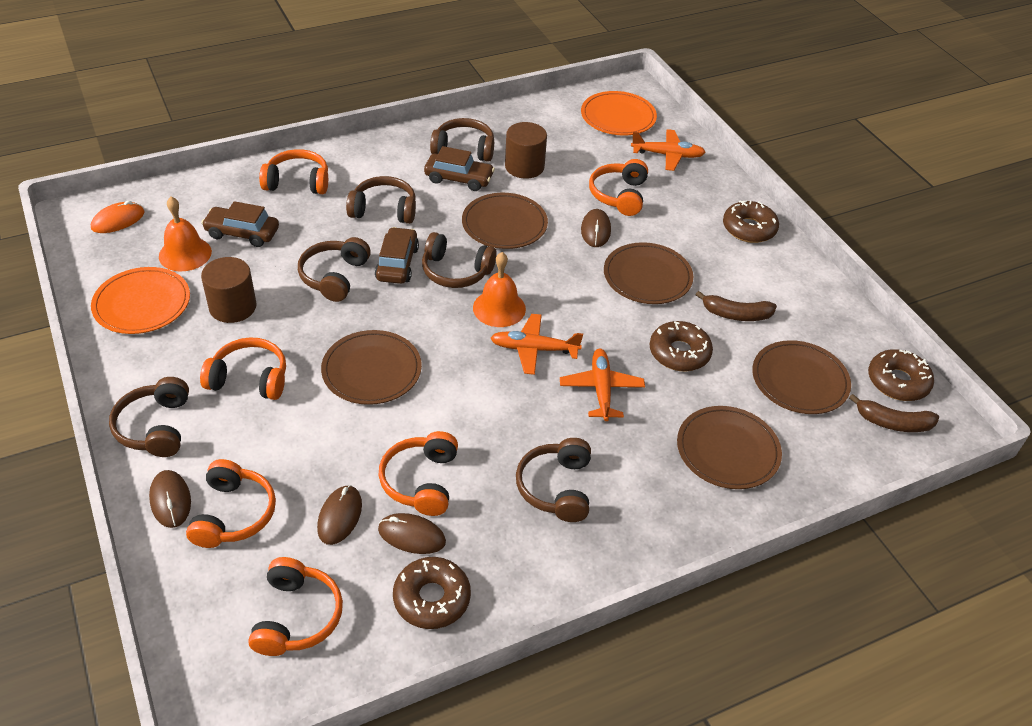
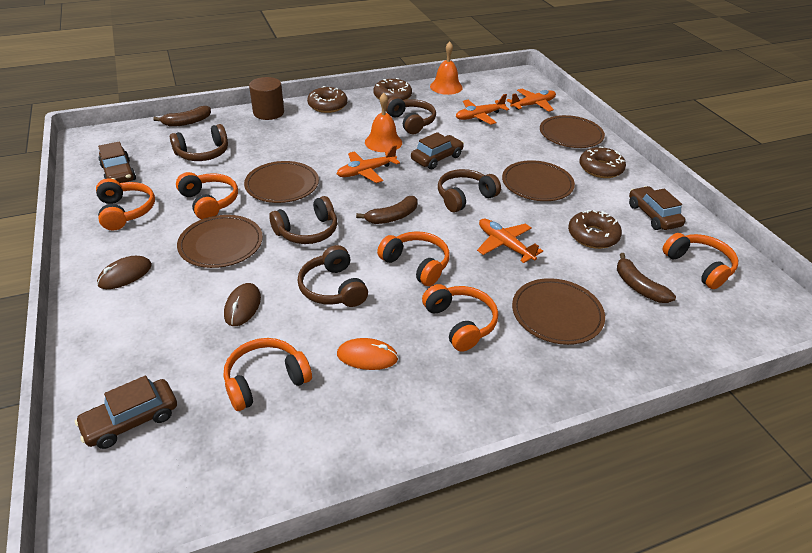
brown banana: [696,291,777,321] [849,394,939,432] = 2 -> [153,106,211,127] [356,196,418,224] [617,253,676,303] = 3
brown car: [201,201,279,247] [375,227,419,284] [424,146,495,191] = 3 -> [75,376,177,449] [98,141,136,183] [411,132,464,169] [629,186,685,230] = 4
brown cylinder: [201,257,257,323] [505,122,547,179] = 2 -> [249,77,284,120] = 1
brown headphones: [109,377,189,457] [298,237,371,302] [346,176,416,224] [422,232,497,288] [430,118,494,162] [516,438,591,522] = 6 -> [170,124,228,161] [269,196,337,244] [297,245,368,307] [386,96,436,134] [438,169,501,212] = 5
brown mouse: [149,470,191,528] [317,485,362,545] [378,513,446,554] [581,209,611,247] = 4 -> [97,256,152,289] [224,283,261,326] = 2
orange plane: [491,314,583,375] [560,349,645,421] [631,129,706,171] = 3 -> [337,145,400,183] [456,94,509,124] [477,219,543,263] [507,89,556,112] = 4
orange plate: [91,267,190,334] [581,91,657,135] = 2 -> none = 0

